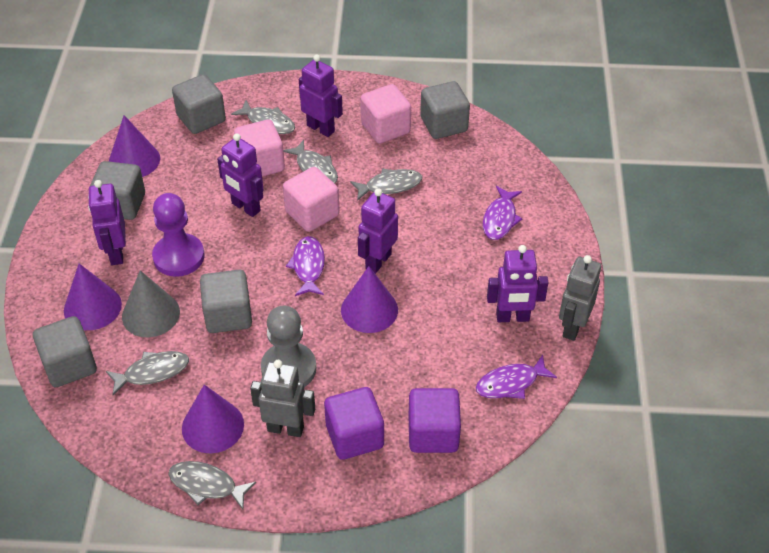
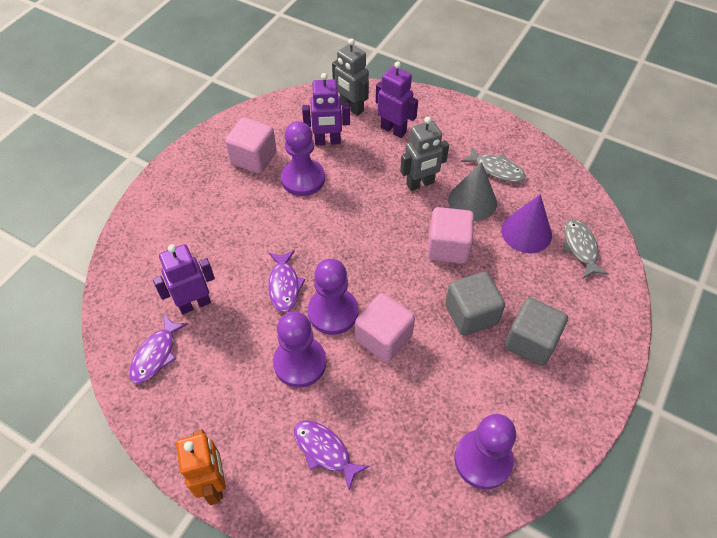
grey cube: [33,316,97,387] [90,161,145,220] [172,74,226,134] [200,270,252,333] [420,81,470,139] = 5 -> [445,272,505,336] [505,298,568,366] = 2
grey fish: [106,351,189,395] [168,461,256,510] [231,100,295,134] [283,140,338,184] [350,169,422,201] = 5 -> [461,147,526,182] [563,219,609,278] = 2
grey pawn: [261,306,316,387] = 1 -> none = 0
orange robot: none = 0 -> [176,430,226,505] = 1
purple cone: [64,264,122,330] [109,115,160,177] [182,385,244,453] [341,266,398,333] = 4 -> [501,194,552,253] = 1
purple cube: [324,387,384,460] [409,388,461,453] = 2 -> none = 0
purple pawn: [152,193,204,277] = 1 -> [273,311,326,388] [281,121,325,196] [308,259,358,335] [454,414,516,489] = 4
purple robot: [88,180,126,265] [217,133,264,217] [299,55,343,137] [358,188,398,274] [487,245,548,322] = 5 -> [153,244,215,314] [302,73,350,146] [376,61,418,138] = 3

